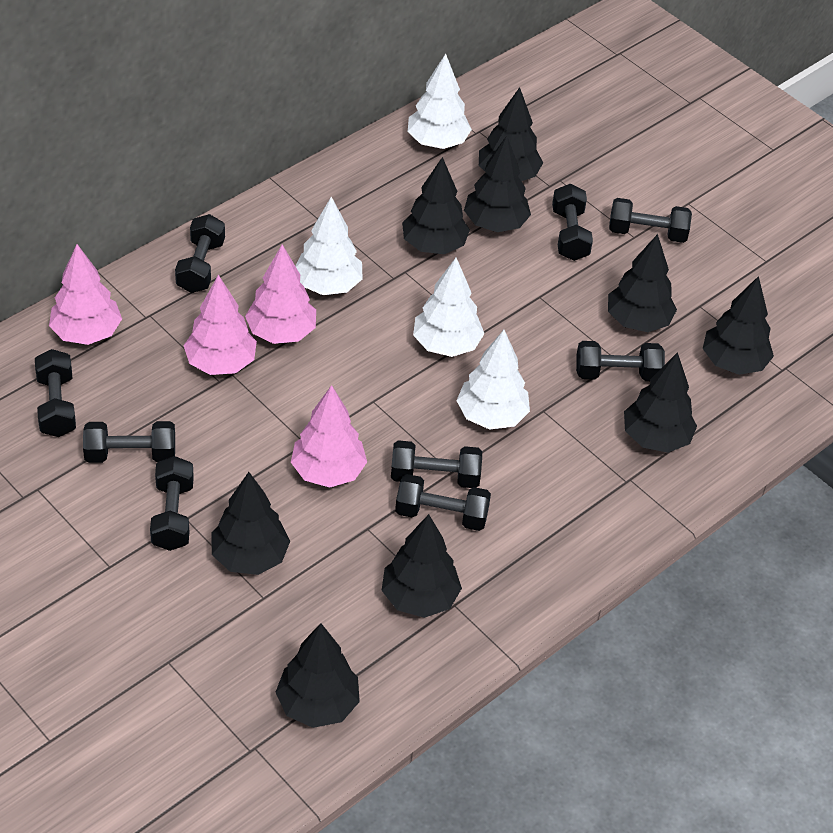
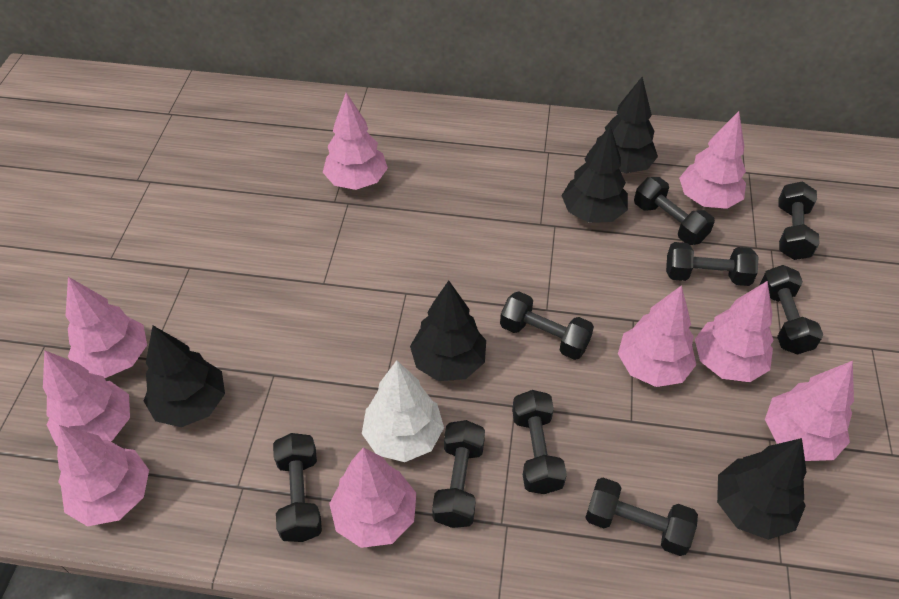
black tree: [211,472,290,575] [276,623,360,728] [382,514,462,618] [402,157,470,254] [464,136,531,232] [479,87,543,181] [608,234,677,332] [624,352,697,453] [703,276,774,375] = 9 -> [144,326,225,427] [410,281,486,381] [561,126,628,223] [596,77,658,173] [717,438,806,540] = 5
pink tree: [49,244,122,345] [183,275,257,375] [245,244,316,344] [291,385,367,488] = 4 -> [43,350,130,446] [57,425,149,526] [65,277,147,378] [323,93,388,190] [329,447,416,548] [618,285,696,387] [679,111,746,209] [695,281,774,382] [765,361,854,461] = 9
white tree: [295,197,363,295] [408,54,472,149] [413,258,484,357] [456,330,530,430] = 4 -> [362,360,444,462] = 1

